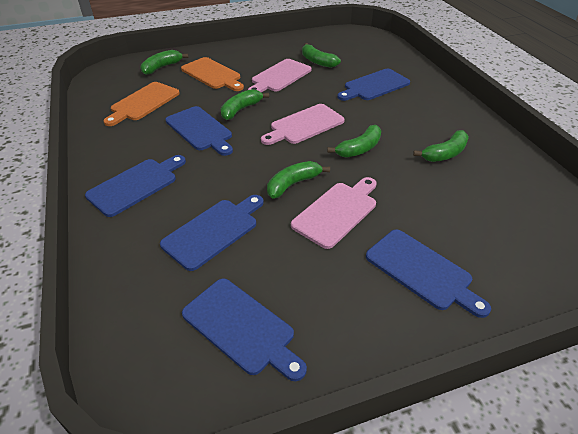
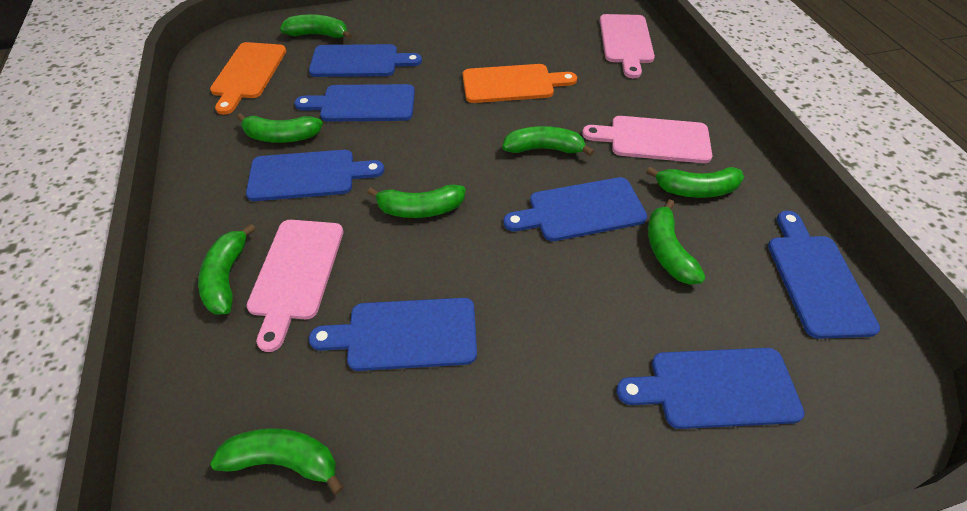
blue cutting board: [85,155,186,217] [160,195,264,271] [165,106,233,156] [182,279,307,381] [337,69,410,101] [366,229,491,318] = 6 -> [246,150,384,201] [295,84,415,122] [309,44,422,77] [309,298,477,371] [504,177,647,241] [617,348,805,429] [768,211,880,339] = 7
green banana: [141,50,188,75] [221,89,269,120] [267,161,330,199] [302,43,341,68] [327,125,381,157] [413,130,469,162] = 6 -> [198,224,256,315] [210,428,344,495] [237,113,323,143] [280,14,352,39] [367,184,466,218] [502,126,594,156] [646,167,744,198] [648,199,706,285] = 8

